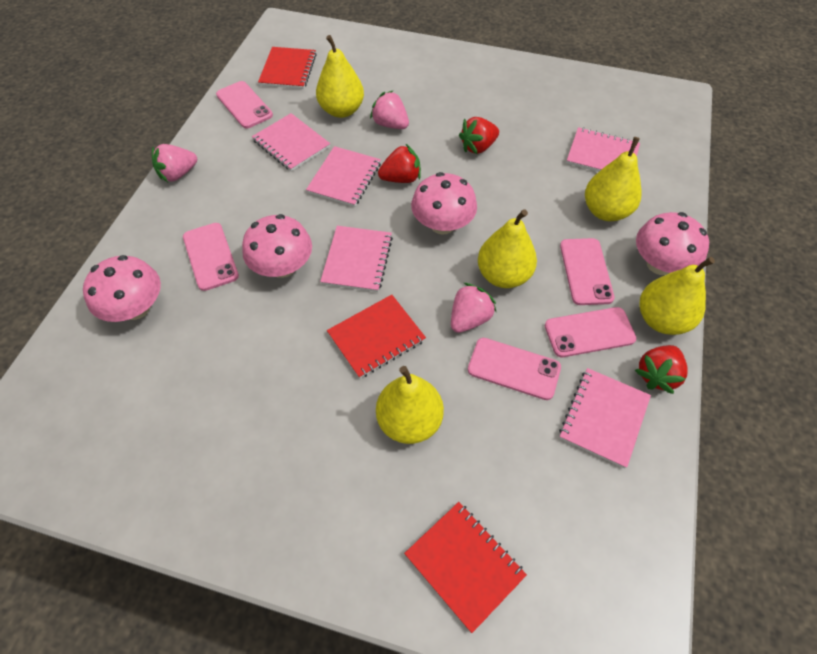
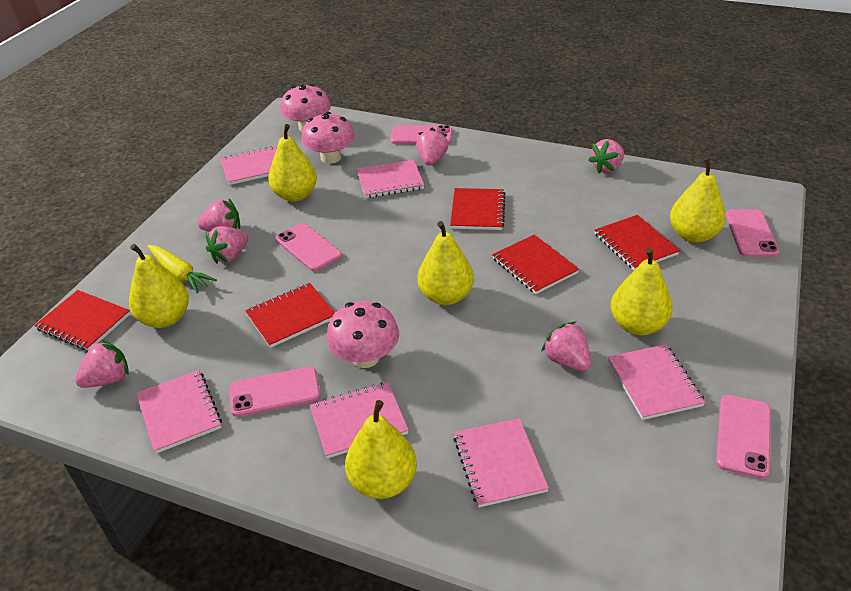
pink mushroom: [83,255,161,322] [242,214,312,278] [411,172,477,234] [636,212,709,275] = 4 -> [280,84,331,132] [302,112,355,164] [326,301,399,368] = 3
pink notebook: [252,113,330,172] [306,146,381,207] [320,226,393,292] [559,368,651,469] [566,127,640,172] = 5 -> [136,370,222,454] [220,146,277,185] [310,382,409,458] [357,160,424,198] [453,418,549,507] [608,344,705,420] = 6
pink strawberry: [152,144,197,182] [370,90,409,129] [451,283,496,333] = 3 -> [75,340,129,388] [198,198,240,232] [206,226,248,264] [416,128,448,165] [541,321,591,371] [588,139,624,173] = 6
red notebook: [258,47,317,89] [327,295,426,379] [404,502,527,633] = 3 -> [34,290,130,351] [245,283,335,348] [450,188,505,230] [492,235,579,294] [594,215,680,270] = 5
red strawberry: [378,144,421,183] [459,117,499,154] [635,345,688,394] = 3 -> none = 0
yellow carrot: none = 0 -> [148,245,217,293] = 1
yellow pear: [316,35,364,118] [376,366,444,444] [478,209,537,288] [585,137,642,221] [640,257,715,335] = 5 -> [129,244,189,328] [268,124,317,202] [345,400,417,499] [417,221,474,305] [611,248,673,335] [670,158,725,243] = 6

